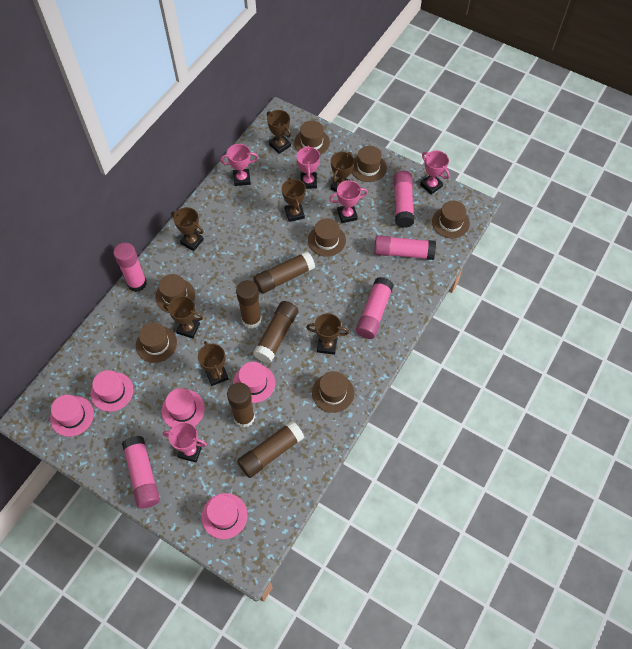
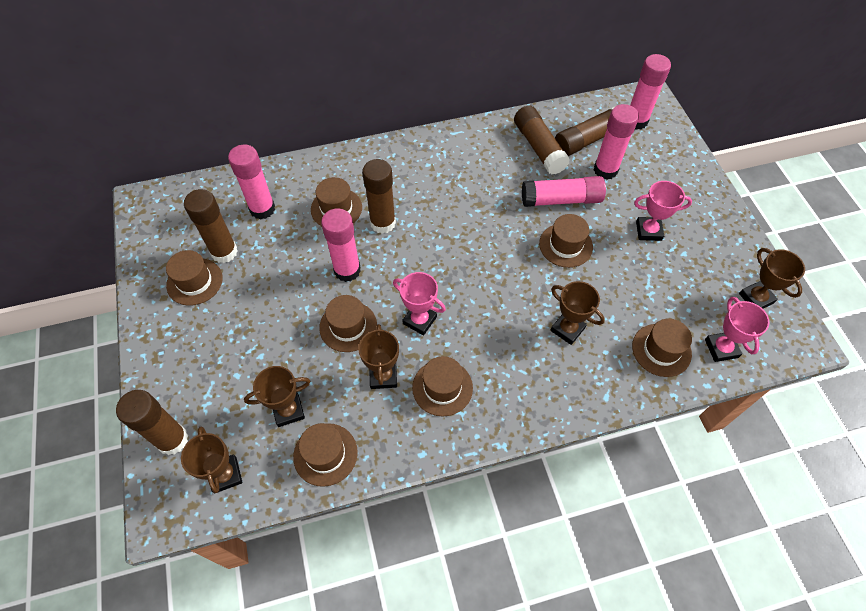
brown trophy: [163,296,203,338] [171,207,204,251] [198,341,229,386] [267,110,291,154] [282,178,306,222] [306,313,349,355] [331,152,355,192] = 7 -> [181,427,243,494] [244,366,310,427] [358,324,399,389] [550,281,605,345] [739,248,805,309] = 5
pink hat: [50,395,94,437] [91,370,133,412] [162,388,205,428] [201,493,247,539] [233,362,275,403] = 5 -> none = 0
pink trophy: [163,422,207,462] [220,144,258,186] [296,145,320,189] [329,180,368,223] [420,150,450,195] = 5 -> [393,272,446,335] [634,181,692,241] [705,297,769,362] = 3

